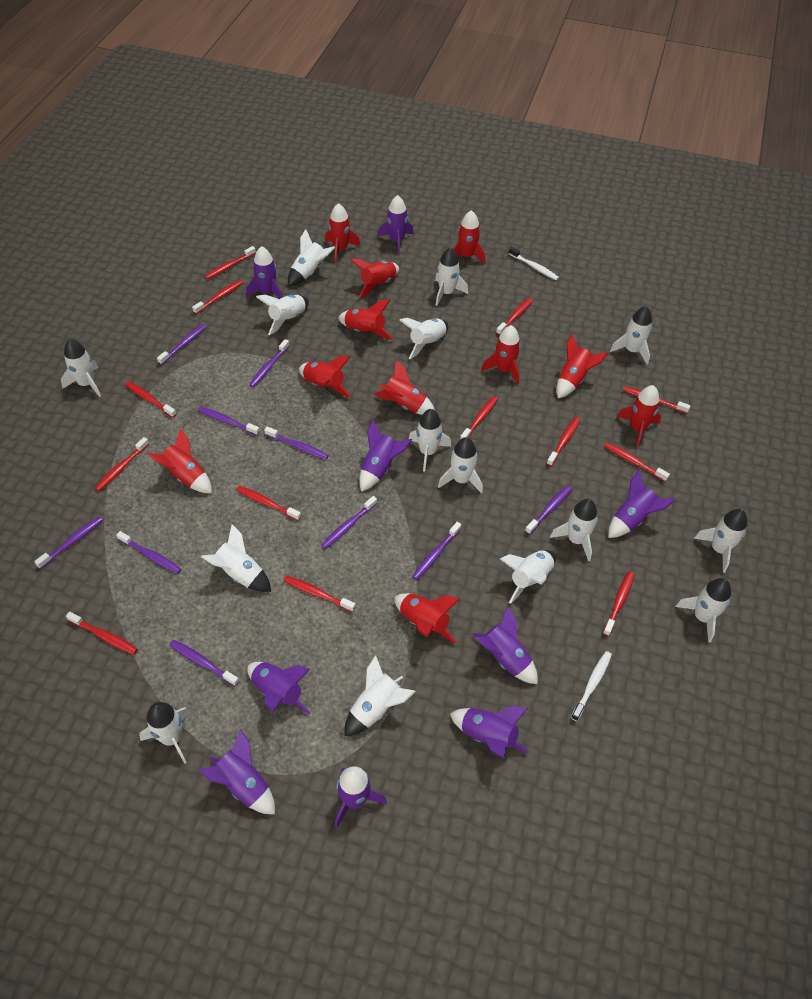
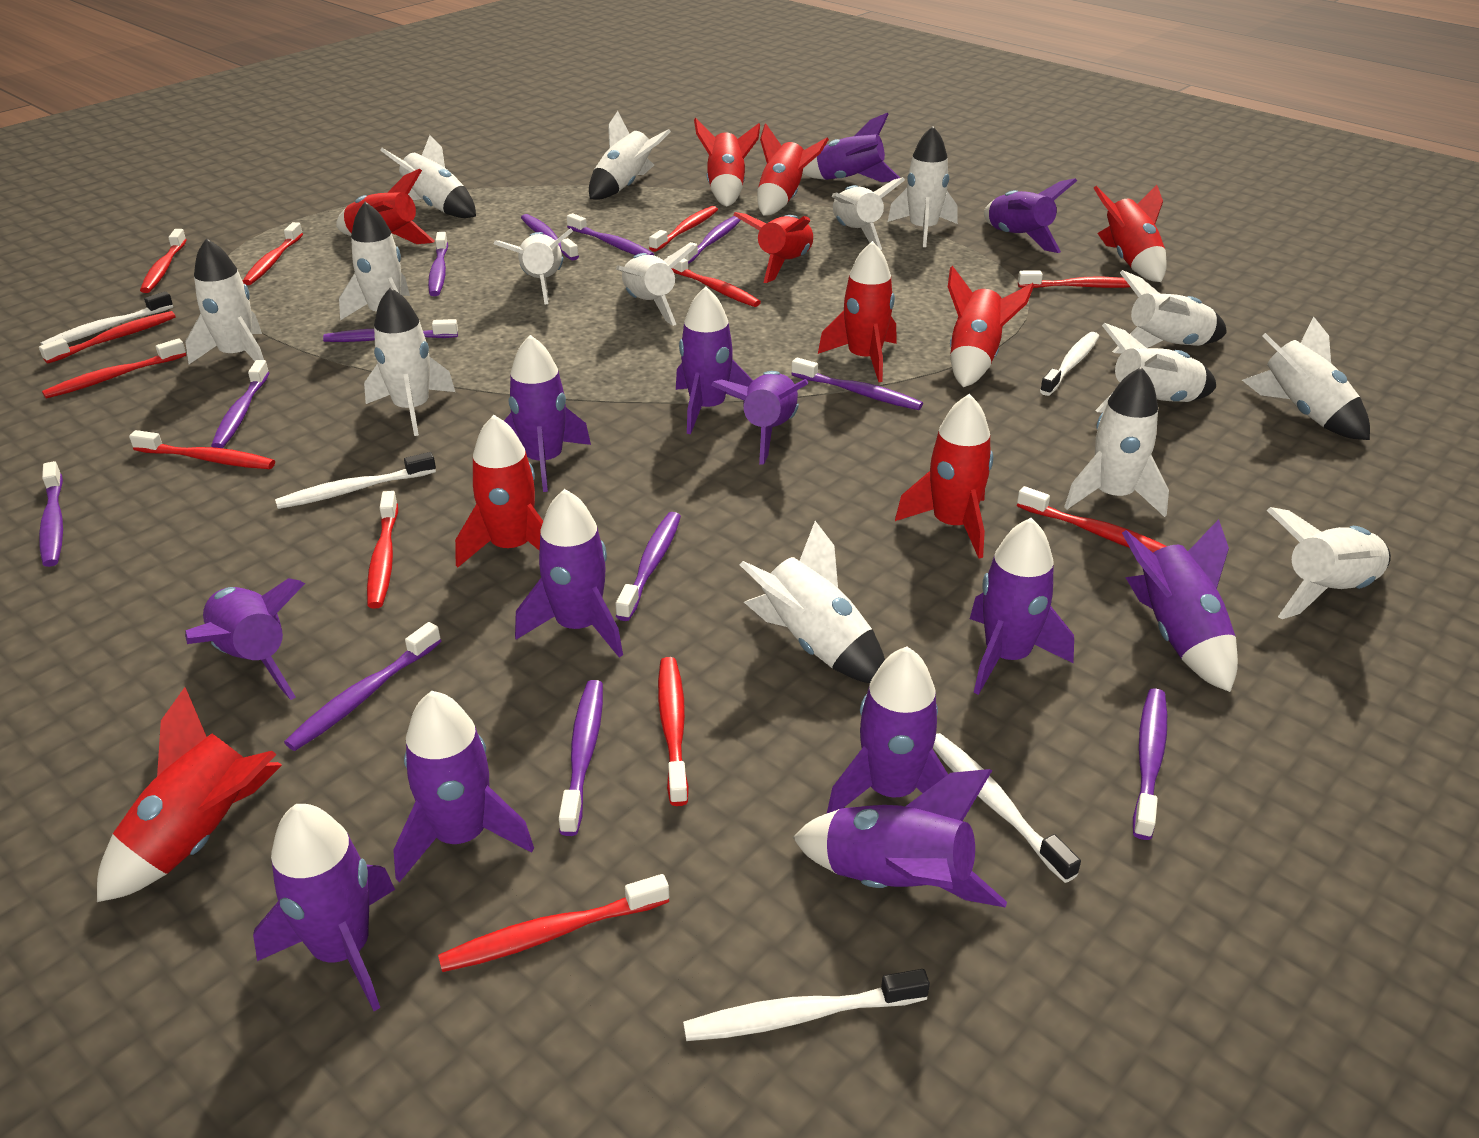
purple rocket: [198,729,275,814] [246,246,283,299] [247,662,311,715] [335,766,387,828] [359,420,412,491] [378,195,414,255] [450,706,529,759] [472,606,538,684] [609,470,675,538] = 9 -> [185,578,305,700] [253,804,395,1011] [393,691,534,882] [504,335,591,492] [515,489,623,657] [676,286,753,434] [711,371,808,465] [793,769,1007,908] [802,113,900,182] [827,647,948,813] [970,518,1074,695] [984,178,1077,253] [1122,519,1238,692] = 13
purple toothbrush: [34,517,103,569] [116,531,181,574] [157,324,206,365] [169,640,239,686] [198,407,260,435] [249,339,290,387] [264,426,329,460] [321,496,377,549] [412,522,461,580] [525,485,572,535] = 10 -> [39,461,63,567] [211,360,270,448] [284,622,441,751] [323,319,458,342] [428,232,448,296] [521,214,579,260] [559,680,603,836] [567,213,654,255] [616,512,681,621] [684,216,741,264] [791,357,923,410] [1133,688,1167,840] = 12
red rocket: [147,428,212,493] [299,356,352,398] [325,203,360,263] [338,300,393,340] [350,259,399,298] [374,360,435,415] [394,593,460,644] [453,210,485,264] [481,325,521,385] [556,334,608,398] [617,385,661,447] = 11 -> [97,687,282,902] [336,169,435,244] [455,415,543,568] [694,118,760,206] [733,212,813,283] [757,123,829,216] [818,241,897,382] [895,394,993,558] [948,266,1034,387] [1094,185,1167,282] = 10
red toothbrush: [66,612,138,655] [95,437,149,491] [125,381,176,418] [192,280,243,314] [205,246,256,279] [236,486,301,521] [283,576,355,612] [460,396,498,440] [496,298,533,335] [546,417,580,466] [603,571,634,636] [604,442,670,481] [623,386,691,413] = 13 -> [39,311,176,364] [42,338,186,399] [129,430,275,469] [140,229,186,293] [243,222,303,285] [367,491,398,609] [438,874,669,972] [649,206,718,252] [658,657,689,806] [667,255,761,307] [1017,486,1166,552] [1018,271,1130,288] = 12
white toothbrush: [508,247,559,280] [571,651,612,721] = 2 -> [40,291,173,345] [275,452,436,509] [683,969,930,1041] [933,733,1081,883] [1040,332,1099,396] = 5

